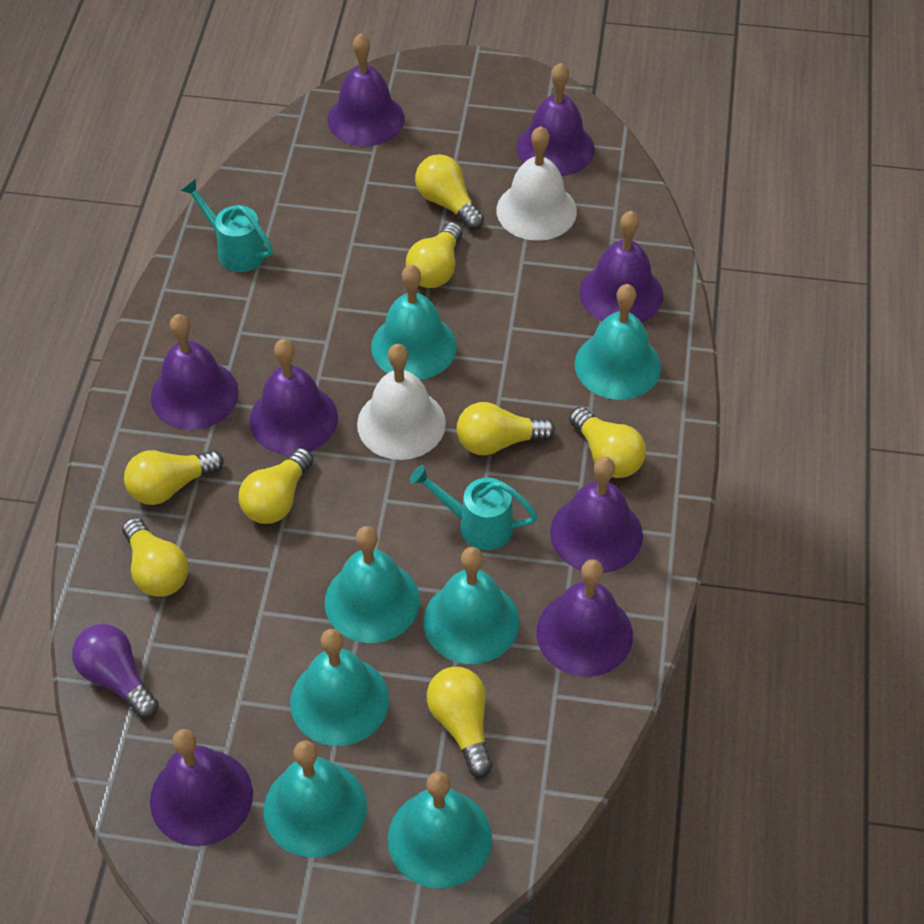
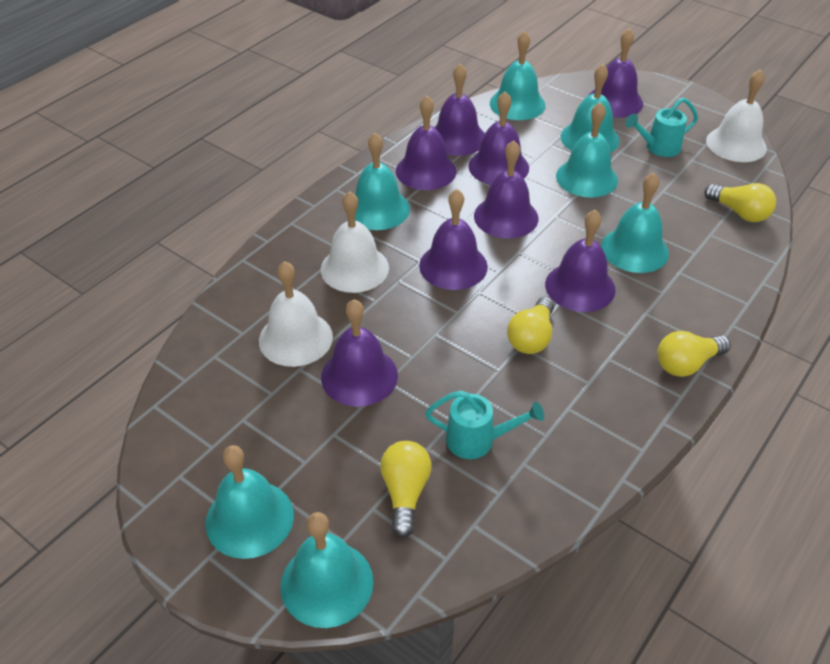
purple light bulb: [72,624,159,718] = 1 -> none = 0
white bell: [357,344,446,460] [497,126,577,240] = 2 -> [259,261,333,367] [321,191,389,293] [706,69,767,162] = 3
yellow light bulb: [122,517,189,597] [124,450,224,505] [239,448,313,524] [406,222,463,288] [415,154,484,230] [427,667,493,777] [457,402,555,455] [569,407,646,478] = 8 -> [380,441,431,538] [507,297,554,354] [657,331,731,377] [704,183,776,222] = 4

